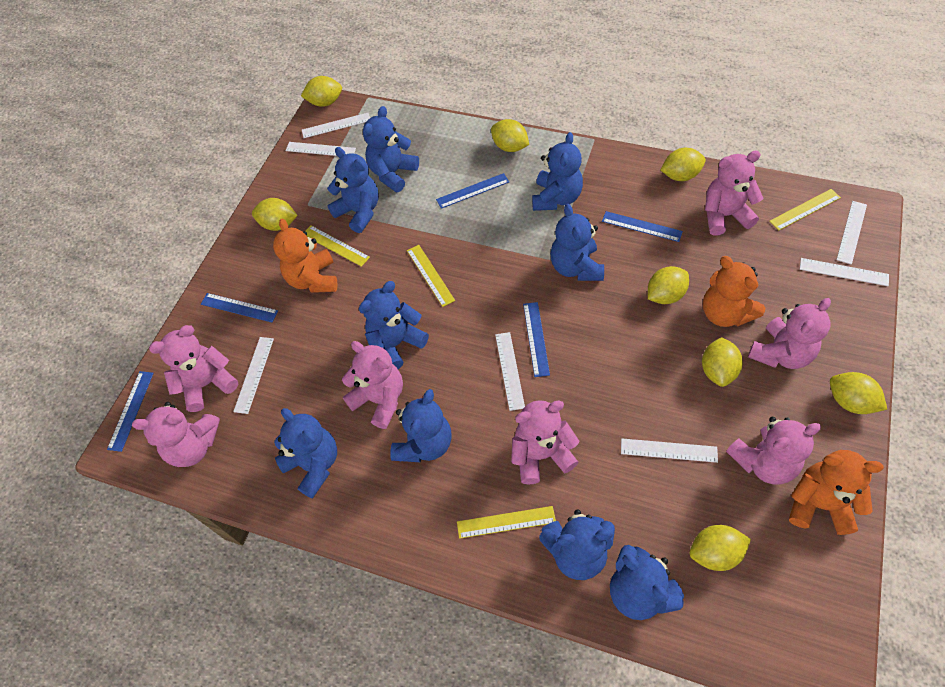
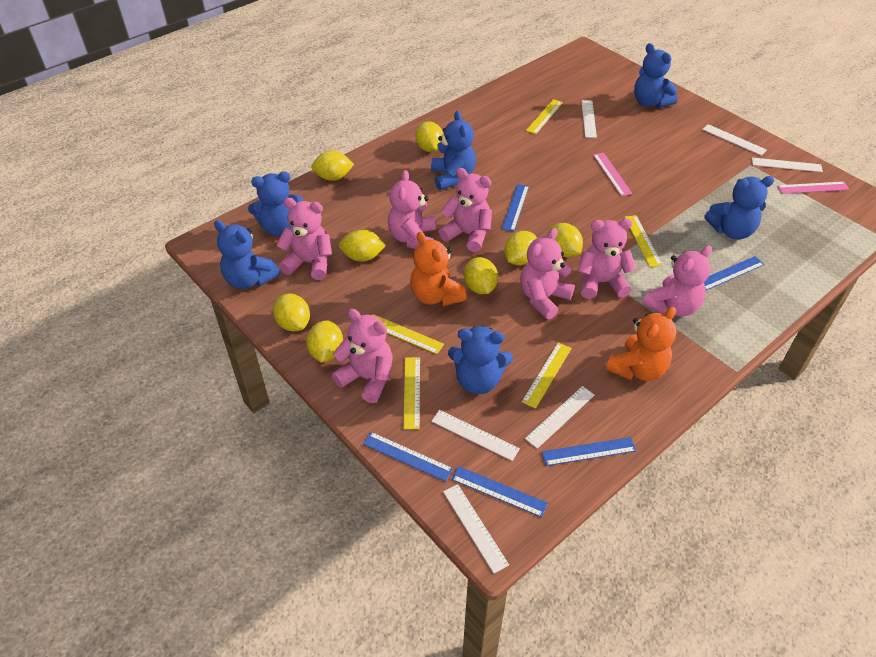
blue teddy bear: [274,408,337,499] [327,147,379,233] [359,281,429,369] [363,106,419,192] [390,389,452,462] [532,132,583,211] [539,509,615,580] [550,204,604,281] [610,545,684,620] = 9 -> [214,220,280,289] [248,171,303,236] [431,111,476,190] [448,325,513,394] [634,43,678,108] [705,176,774,240] = 6
orange teddy bear: [273,218,337,293] [703,256,765,327] [789,450,884,535] = 3 -> [410,232,467,306] [606,307,676,381] = 2
pink ruler: none = 0 -> [593,153,633,196] [777,182,849,194] = 2
white ruler: [233,337,274,414] [286,142,356,156] [302,113,370,138] [495,332,525,411] [621,439,718,463] [800,258,889,286] [837,201,867,265] = 7 -> [431,410,520,461] [443,484,509,573] [525,386,595,449] [581,100,597,138] [702,124,767,156] [752,158,823,172] = 6
yellow ruler: [306,226,370,267] [407,245,455,307] [457,506,556,539] [769,189,841,231] = 4 -> [372,314,444,354] [403,357,420,429] [522,343,572,409] [526,99,563,134] [624,215,662,267] = 5

